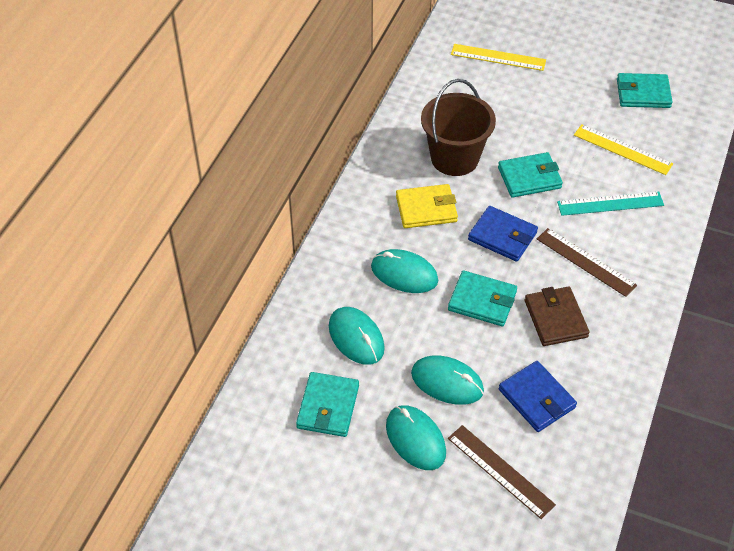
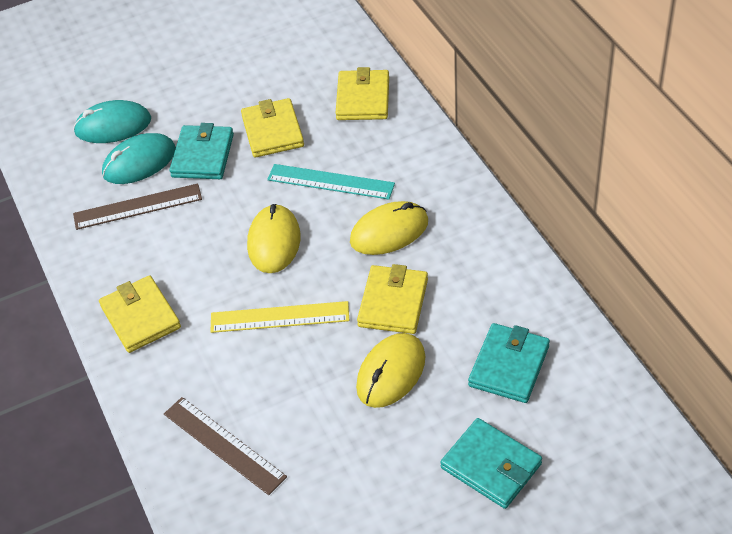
blue wallet: [468,206,538,262] [499,361,577,432] = 2 -> none = 0
brown bucket: [421,79,496,176] = 1 -> none = 0
brown wallet: [525,287,590,346] = 1 -> none = 0
turquoise mouse: [329,307,385,365] [371,249,438,293] [386,405,446,470] [411,355,484,405] = 4 -> [73,100,151,143] [102,133,176,184] = 2
turquoise wallet: [296,372,359,437] [448,270,517,326] [498,152,563,198] [617,73,672,108] = 4 -> [169,123,234,179] [440,418,542,509] [468,323,550,403] = 3
yellow mouse: none = 0 -> [247,204,300,273] [350,201,428,255] [356,333,425,408] = 3
yellow ruler: [451,44,546,71] [574,124,673,175] = 2 -> [211,301,349,333] = 1
yellow wallet: [396,184,458,228] = 1 -> [99,275,181,353] [241,98,304,158] [336,67,389,120] [357,264,428,334] = 4

